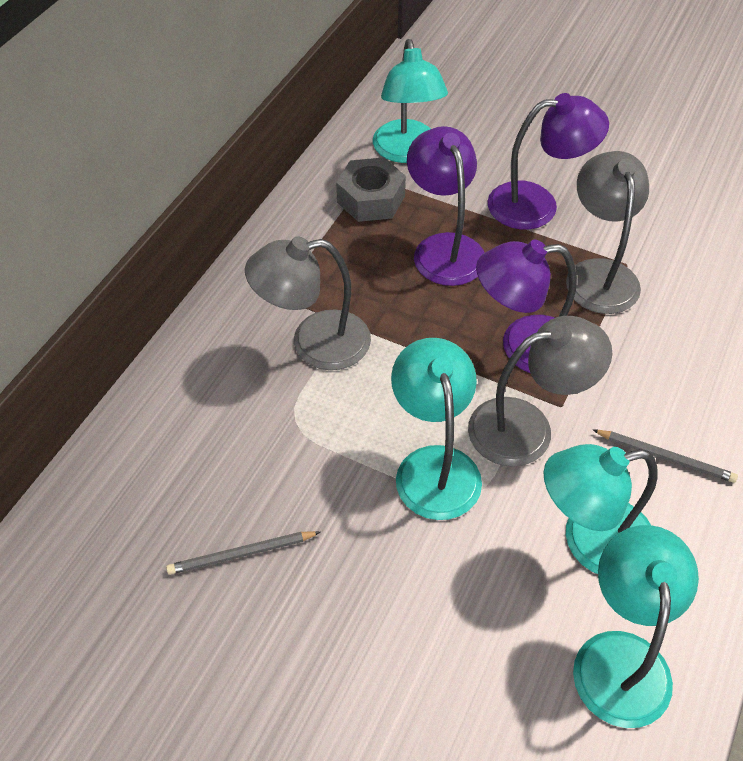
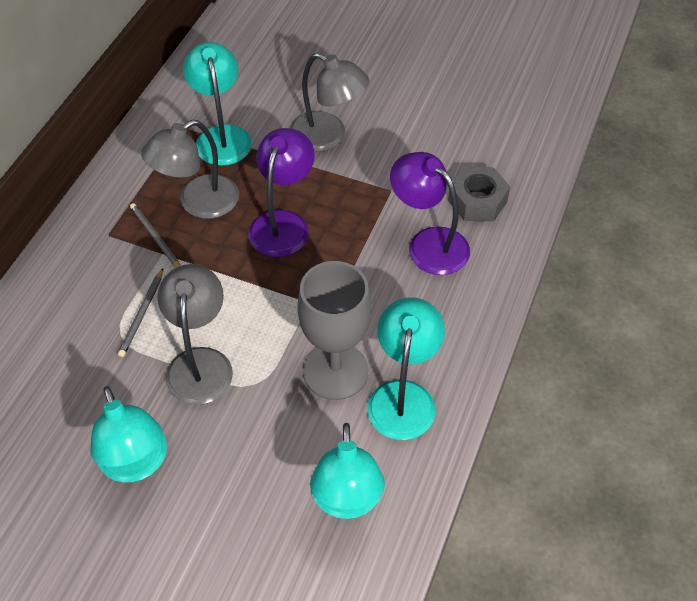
grey goblet: none = 0 -> [297,261,372,400] = 1
purple lamp: [407,126,485,286] [476,240,577,373] [488,93,609,229] = 3 -> [248,128,315,257] [390,152,470,275] = 2

